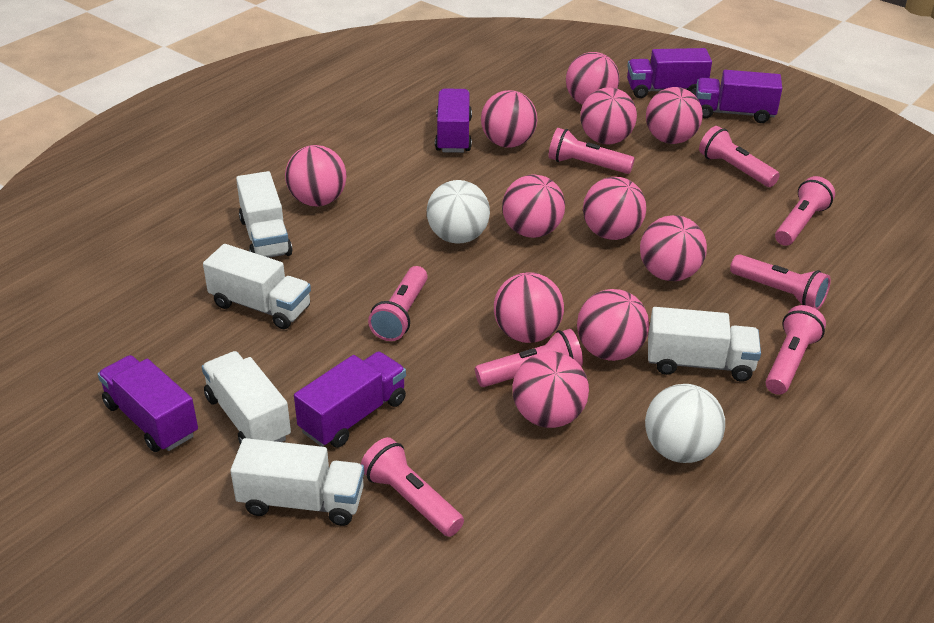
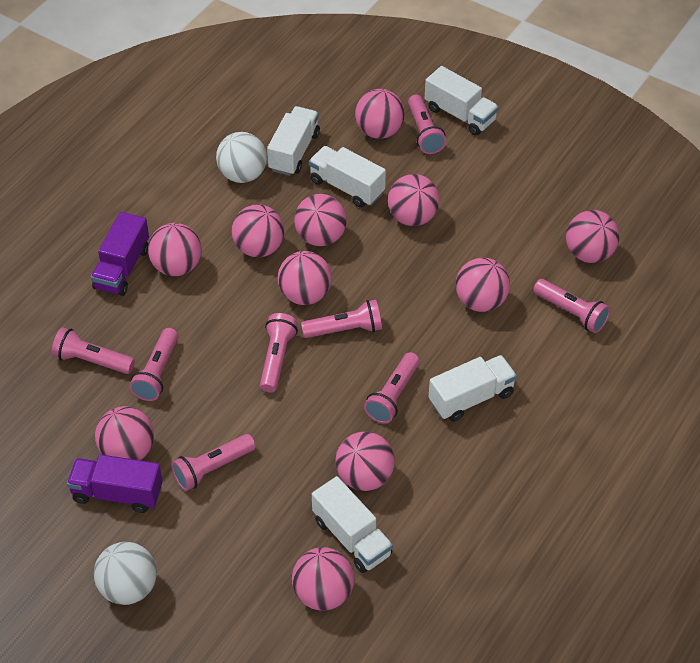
purple truck: [98,355,198,452] [294,351,406,448] [435,88,472,153] [627,48,712,98] [696,70,782,123] = 5 -> [67,454,163,513] [91,212,149,296] = 2

